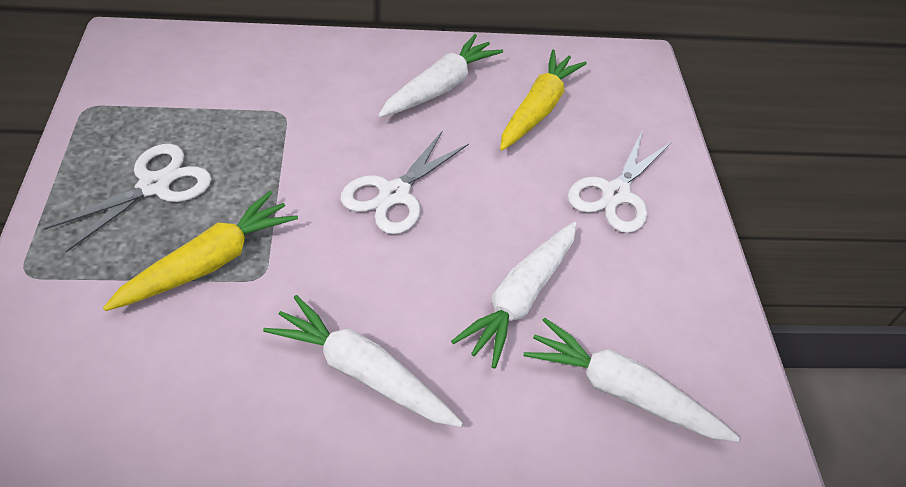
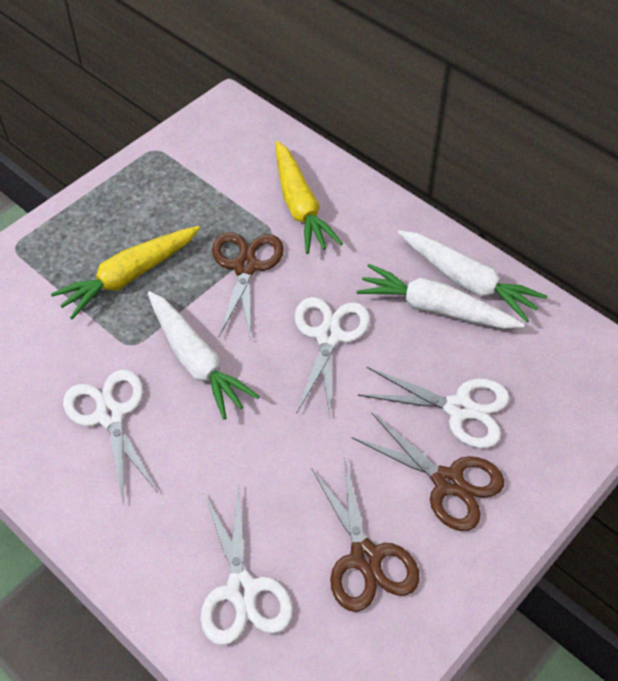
brown scissors: none = 0 -> [212,232,284,340] [311,460,420,612] [351,412,504,531] = 3
white carrot: [263,295,463,427] [378,34,503,117] [451,222,577,369] [524,318,740,442] = 4 -> [148,291,260,419] [357,264,525,329] [398,230,547,322] = 3
white scissors: [44,144,211,252] [341,130,469,234] [568,132,671,233] = 3 -> [63,370,157,502] [201,485,293,645] [295,297,370,415] [358,367,510,448] = 4

